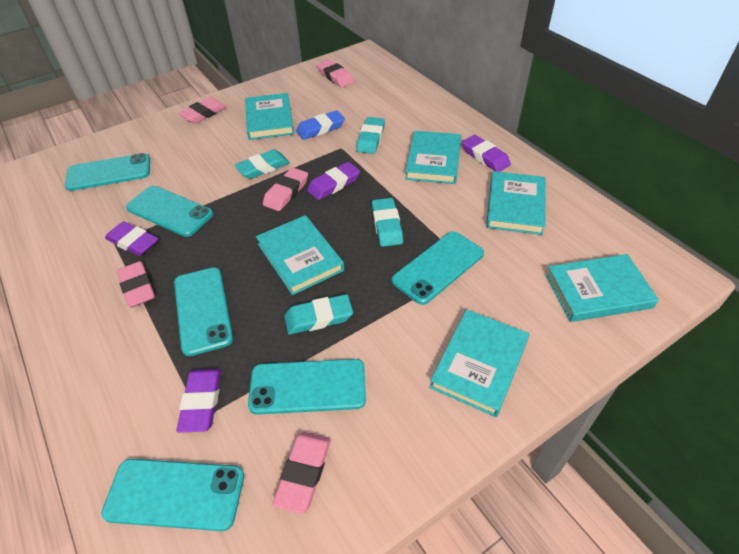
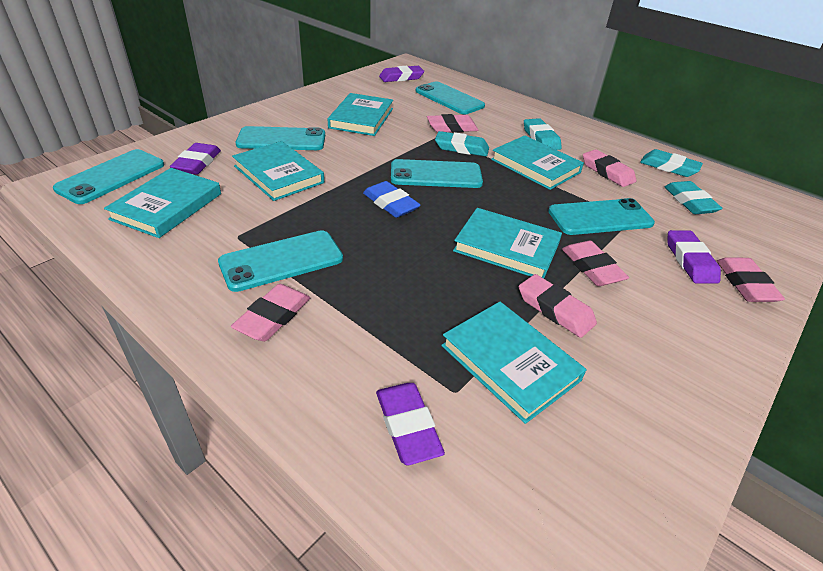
pink eraser: [117,261,155,307] [178,97,227,124] [263,167,308,211] [273,432,331,514] [317,60,354,88] = 5 -> [231,284,310,341] [427,114,478,133] [519,274,597,338] [562,241,629,286] [583,149,636,187] [717,257,785,302] = 6

